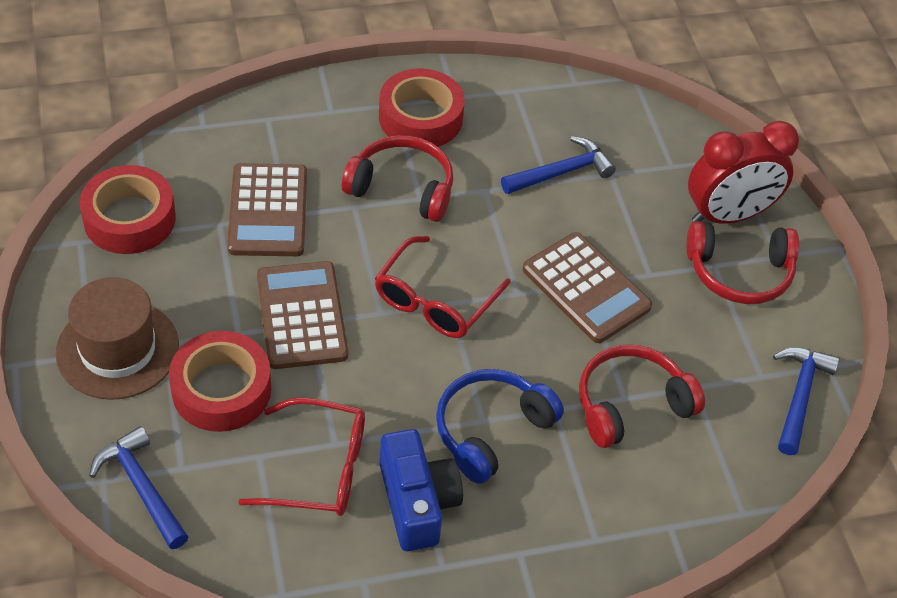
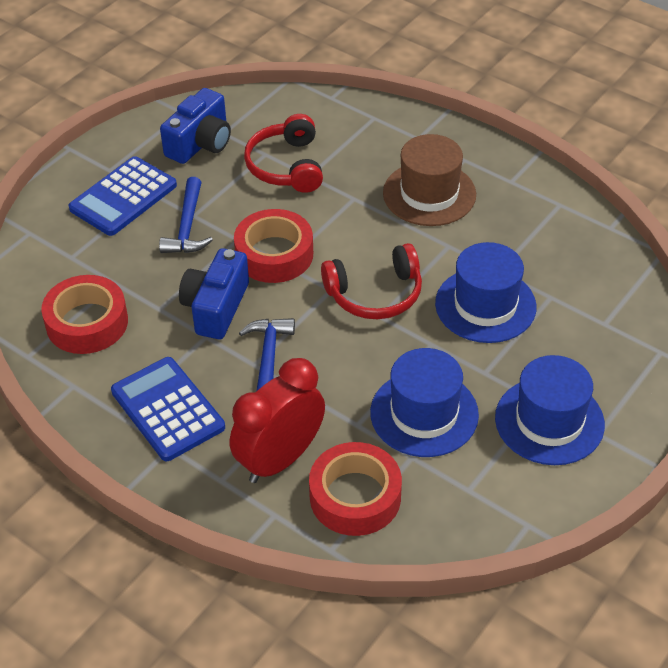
blue calculator: none = 0 -> [69,156,177,236] [111,357,225,461] = 2
blue camera: [380,429,463,551] = 1 -> [160,88,231,164] [179,248,249,339] = 2
blue hammer: [89,426,188,549] [501,136,616,194] [773,347,839,455] = 3 -> [159,177,213,253] [239,318,295,392] = 2
blue hat: none = 0 -> [370,348,479,457] [435,242,536,343] [495,355,605,465] = 3
blue headphones: [436,369,564,484] = 1 -> none = 0
brown calculator: [227,163,307,256] [257,261,348,369] [523,232,652,343] = 3 -> none = 0
red glasses: [238,397,365,516] [375,236,511,338] = 2 -> none = 0
red headphones: [342,135,453,222] [579,345,705,448] [686,221,799,304] = 3 -> [244,114,323,193] [321,243,422,319] = 2

